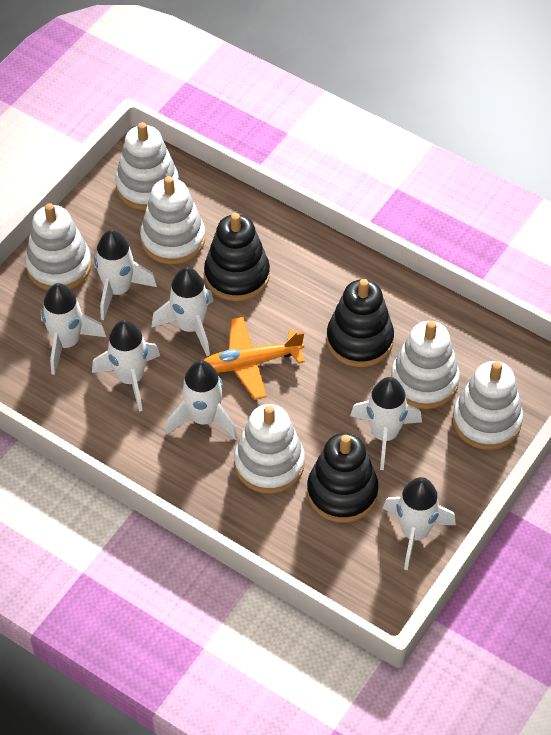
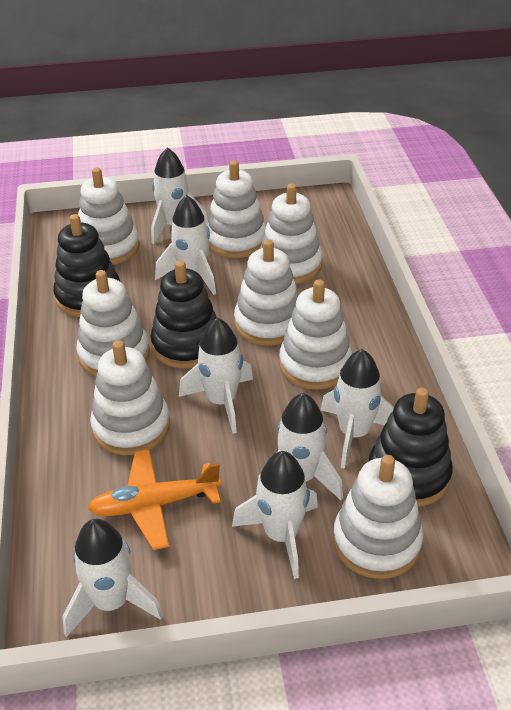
white stacking toy: [25,203,92,290] [115,122,179,210] [140,176,205,264] [234,404,305,493] [391,321,460,409] [453,361,523,450] = 6 -> [76,270,150,376] [78,168,139,265] [90,340,170,455] [206,160,266,258] [234,239,299,346] [260,184,322,284] [279,279,352,390] [333,455,423,579] = 8

